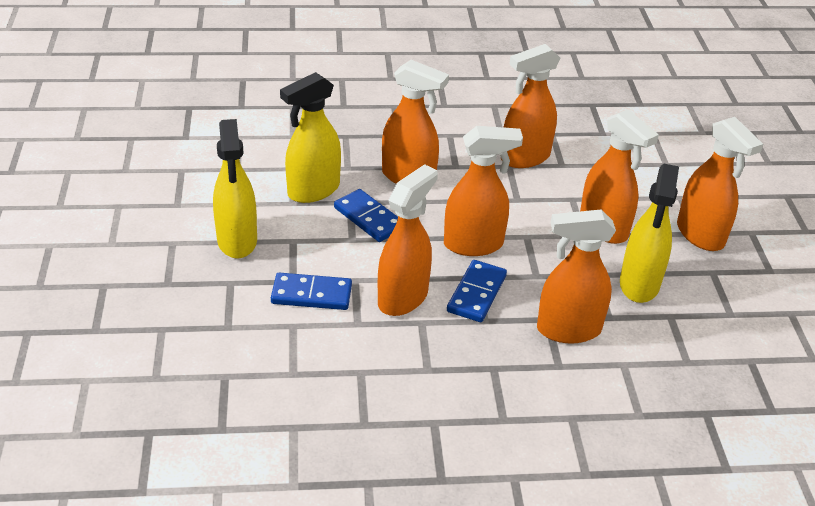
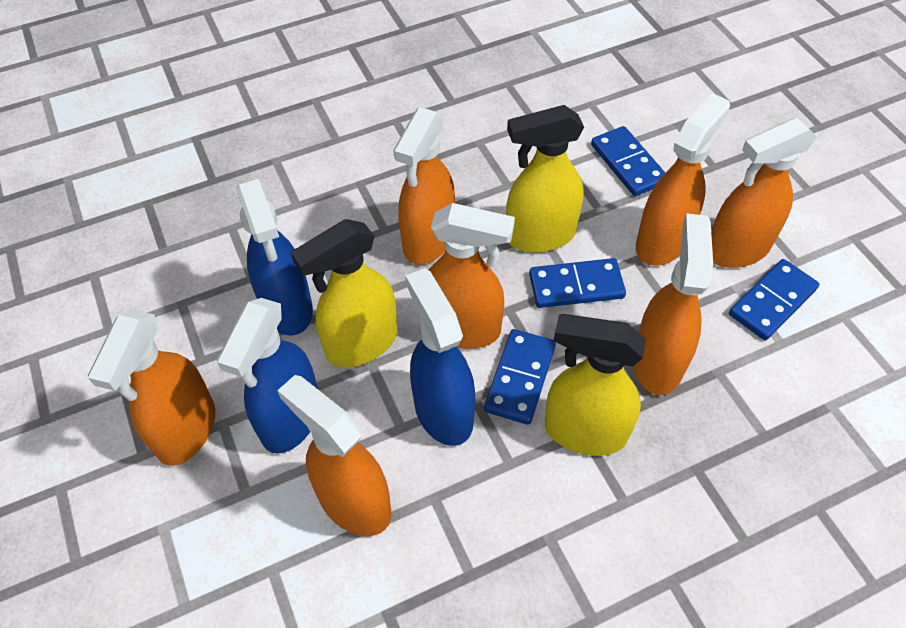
blue domino: [271,273,352,310] [334,189,398,242] [447,260,507,322] = 3 -> [484,329,556,425] [529,258,626,308] [591,126,665,196] [729,259,819,340] = 4
blue spray bottle: none = 0 -> [217,298,318,453] [237,179,313,336] [405,268,475,446] = 3

